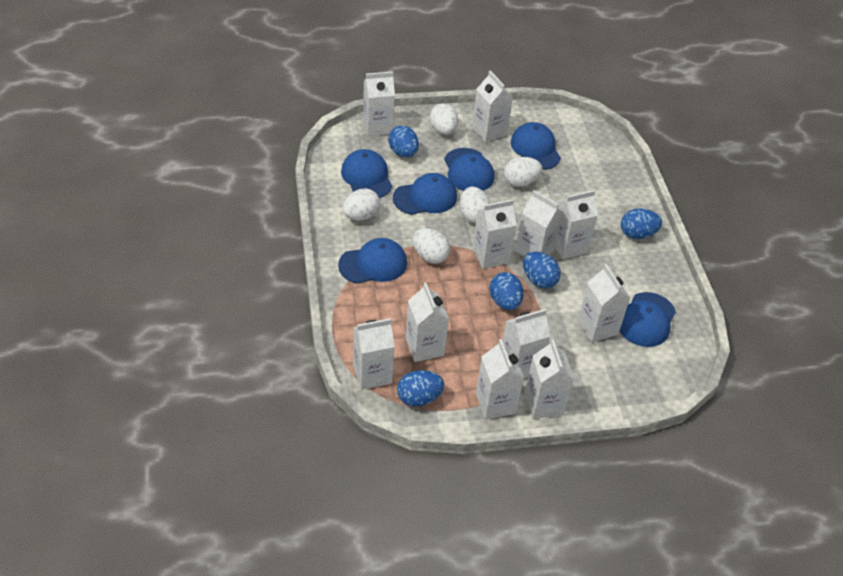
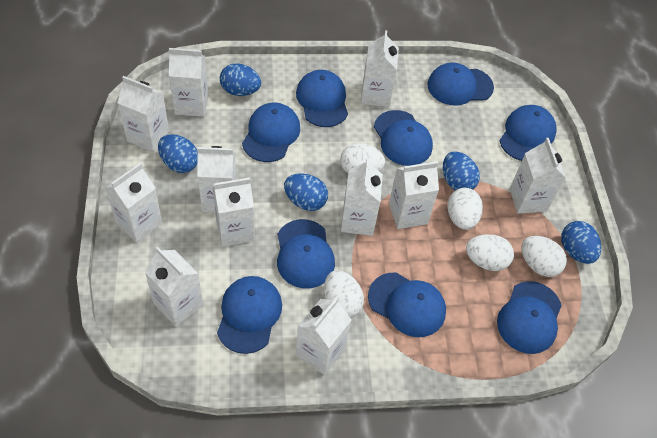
blue cap: [338,238,407,284] [341,149,392,198] [393,173,457,215] [444,148,494,191] [511,122,561,170] [620,292,676,347] = 6 -> [217,276,282,354] [242,103,300,162] [277,219,335,288] [296,70,348,127] [368,272,446,337] [374,110,433,166] [427,62,494,106] [497,281,562,354] [500,105,557,161] = 9

